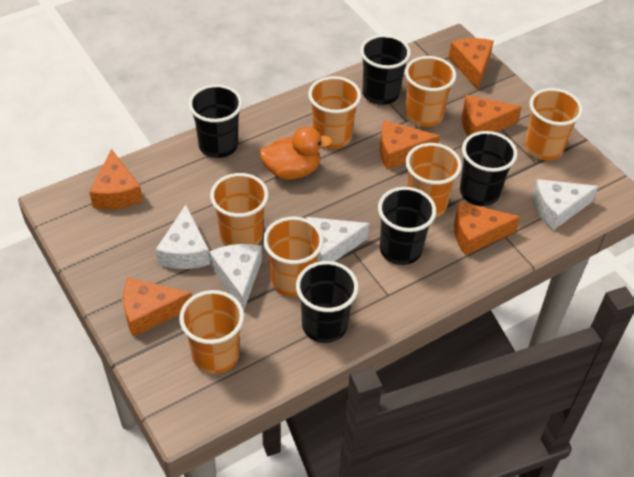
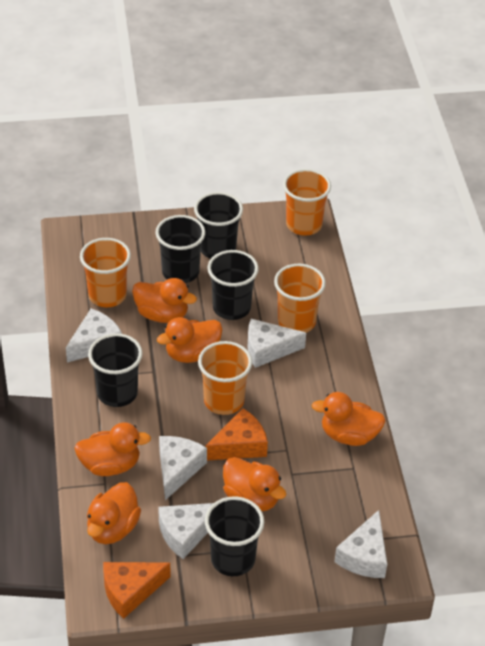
orange cheese: [89,149,143,209] [123,278,192,337] [380,120,440,170] [448,38,494,89] [454,201,520,255] [462,95,522,136] = 6 -> [103,562,171,619] [206,408,268,460] = 2
orange cup: [179,290,244,374] [210,173,269,246] [263,216,324,297] [308,76,361,149] [405,56,456,127] [406,143,462,218] [524,88,583,161] = 7 -> [80,238,131,307] [198,341,252,415] [274,264,326,333] [283,169,331,236] = 4
orange duck: [259,126,332,179] = 1 -> [74,422,151,476] [87,482,141,544] [132,278,197,323] [157,317,222,363] [223,457,287,511] [312,392,386,446] = 6
white cheese: [156,205,210,269] [209,244,262,311] [307,217,370,262] [533,179,599,230] = 4 -> [66,308,122,363] [158,503,213,559] [159,436,207,500] [248,319,306,368] [334,510,387,578] = 5

